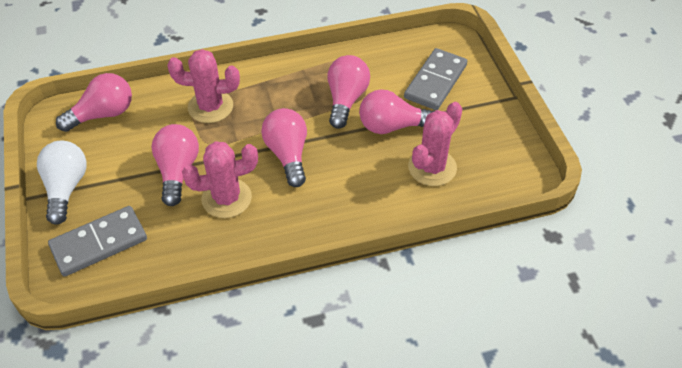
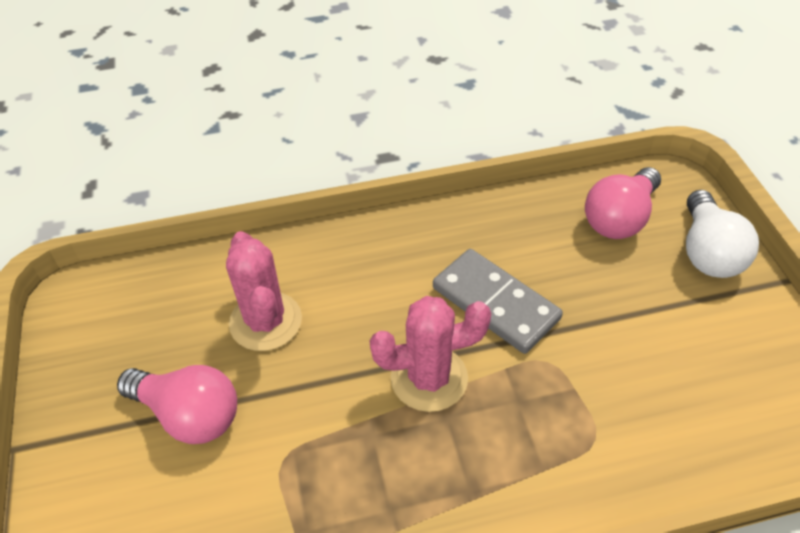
grey domino: [48,206,147,277] [404,48,467,110] = 2 -> [433,249,563,354] = 1
pink cactus: [167,49,240,123] [182,141,258,218] [408,102,462,186] = 3 -> [226,231,302,351] [370,296,491,412] = 2
pink light bulb: [56,73,132,132] [151,124,199,206] [261,108,307,187] [328,55,370,129] [359,89,435,134] = 5 -> [117,365,237,444] [585,167,661,239] = 2

